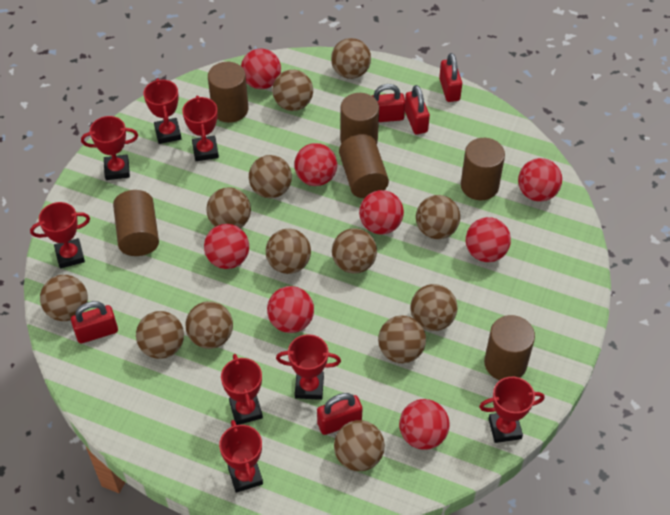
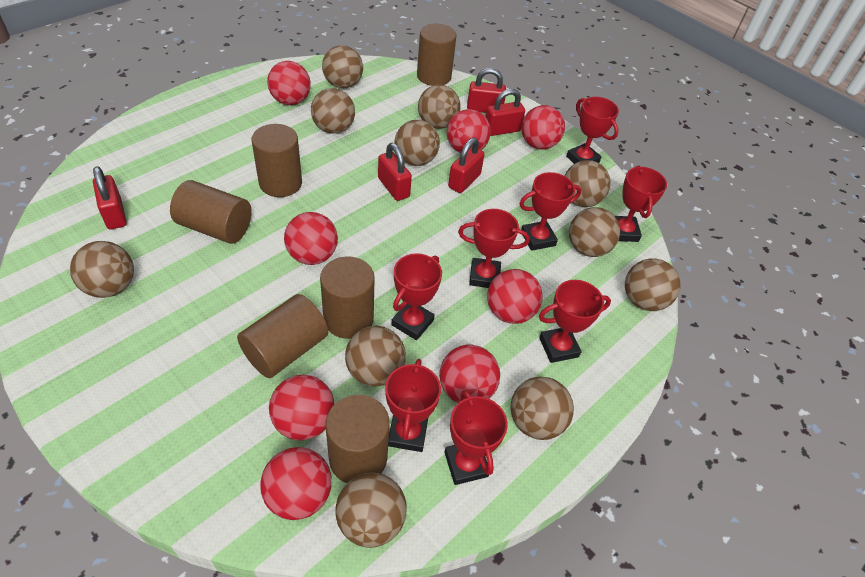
brown ball: [40,275,88,321] [136,311,184,359] [185,301,233,349] [207,187,251,228] [249,155,292,198] [266,229,311,274] [272,70,313,111] [331,38,371,79] [332,228,377,274] [334,420,385,471] [378,315,426,363] [410,284,458,331] [416,195,460,239] = 13 -> [70,241,134,298] [311,88,355,134] [322,45,363,88] [336,473,407,548] [345,326,406,386] [394,120,440,166] [418,85,461,129] [510,376,574,440] [564,160,610,207] [569,207,620,257] [625,258,680,311] = 11

